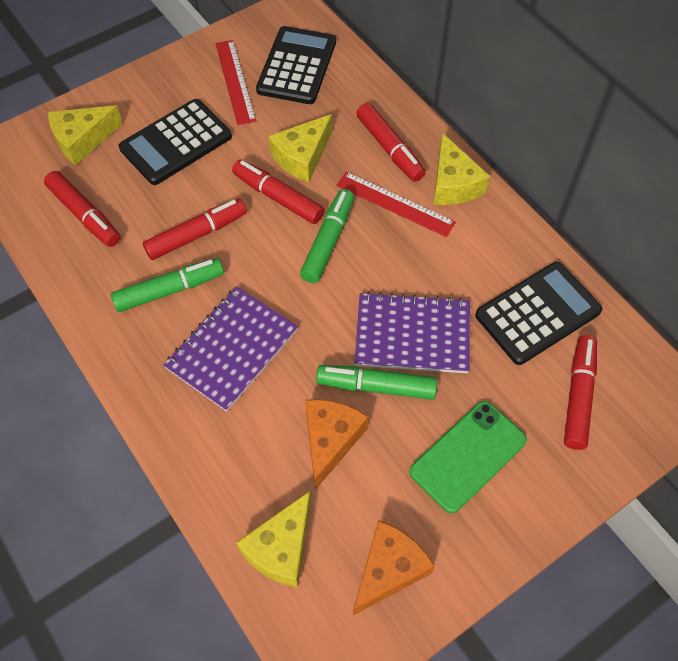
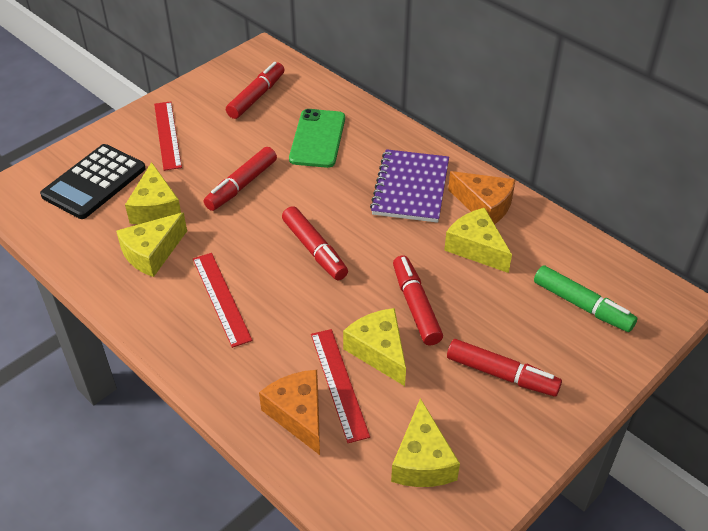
black calculator: [119,99,232,185] [256,26,336,104] [475,262,602,365] = 3 -> [40,144,146,219] = 1
green marker: [111,258,224,312] [300,189,354,283] [316,365,438,400] = 3 -> [534,265,637,332] = 1
purple notebook: [164,286,298,412] [355,292,470,373] = 2 -> [370,149,449,223] = 1
red ruler: [215,40,256,125] [336,172,456,237] = 2 -> [154,101,182,171] [193,253,253,348] [311,329,370,443] = 3
yellow cheese: [48,105,123,166] [236,491,311,587] [268,114,332,182] [433,133,490,205] = 4 -> [116,212,187,277] [125,162,181,224] [343,308,406,386] [391,398,460,487] [444,208,512,273] = 5

